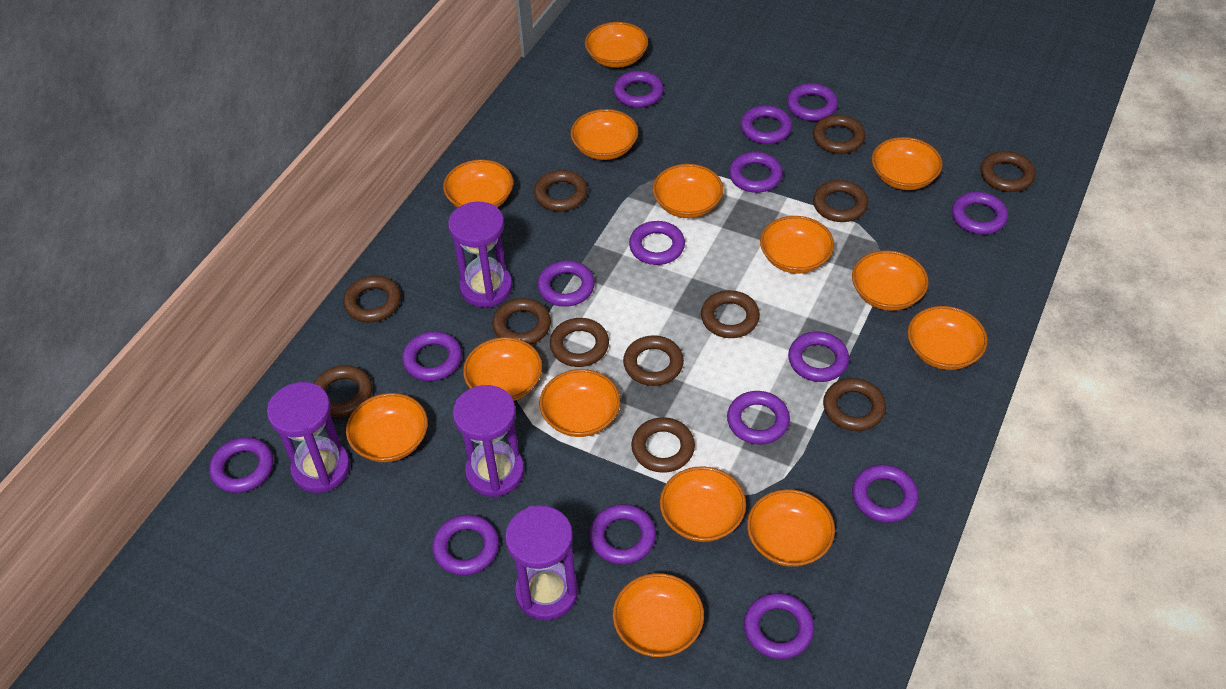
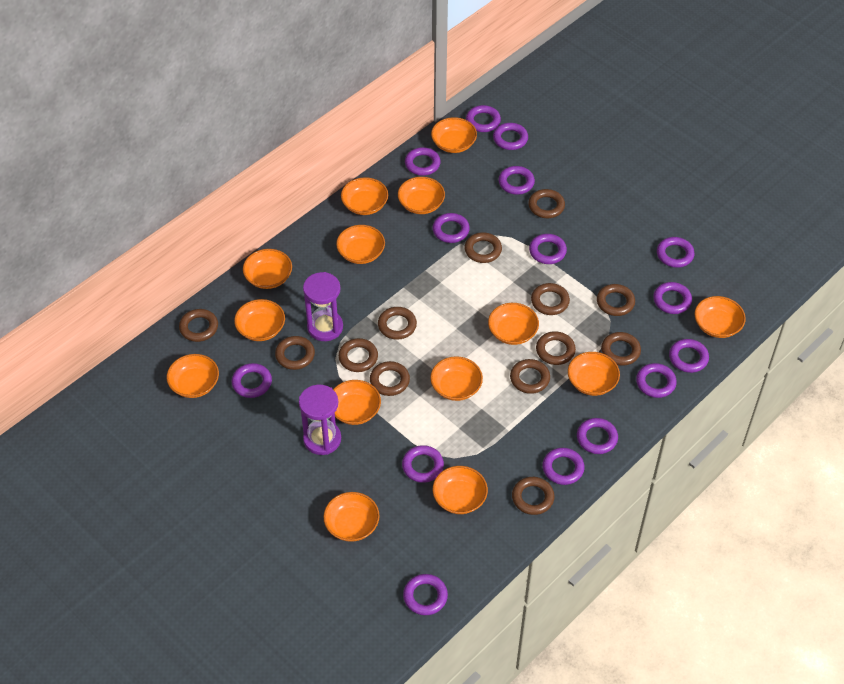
brown ring: [314,365,372,417] [343,276,401,322] [492,298,551,345] [534,170,588,211] [550,318,609,367] [623,335,684,386] [631,417,695,473] [701,290,760,338] [813,115,865,154] [813,180,868,222] [823,378,886,431] [980,151,1036,192] = 12 -> [179,309,218,342] [275,336,315,370] [338,338,378,372] [370,361,410,396] [378,307,417,340] [465,232,502,263] [510,359,550,394] [512,477,555,515] [528,189,565,218] [531,283,570,315] [536,331,576,365] [597,284,635,316] [601,332,641,366] = 13
purple hourglass: [267,382,350,493] [448,202,513,307] [453,385,524,497] [505,506,578,620] = 4 -> [299,385,341,455] [303,272,343,341] = 2

